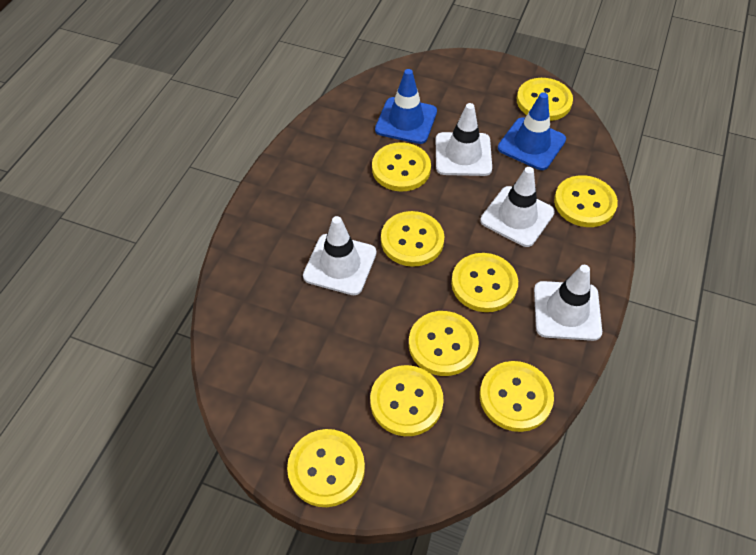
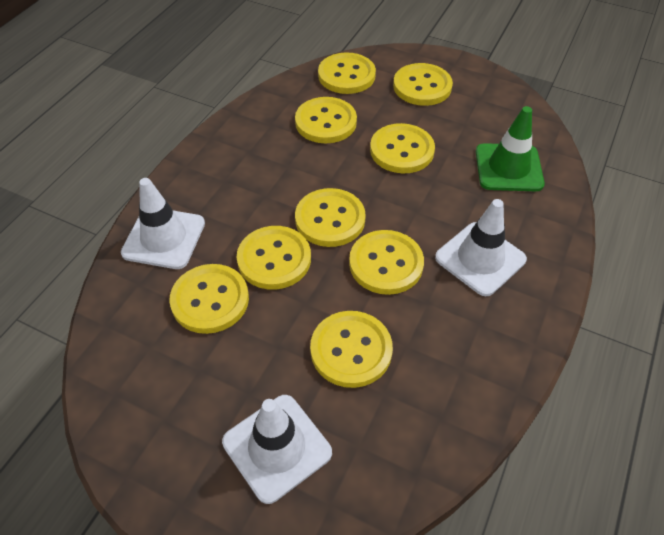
blue traffic cone: [375,69,437,144] [498,92,566,170] = 2 -> none = 0
green traffic cone: none = 0 -> [476,106,545,191] = 1
white traffic cone: [303,216,376,295] [436,103,492,176] [480,167,555,247] [534,265,602,341] = 4 -> [121,178,205,269] [222,395,332,504] [435,199,527,296] = 3

